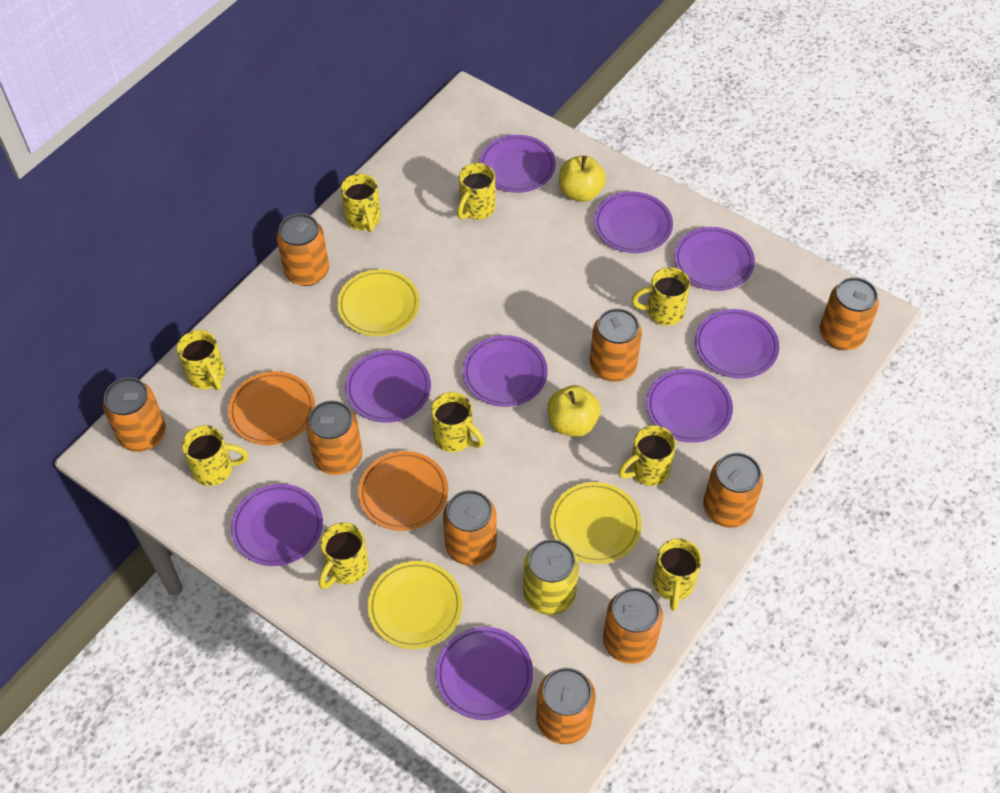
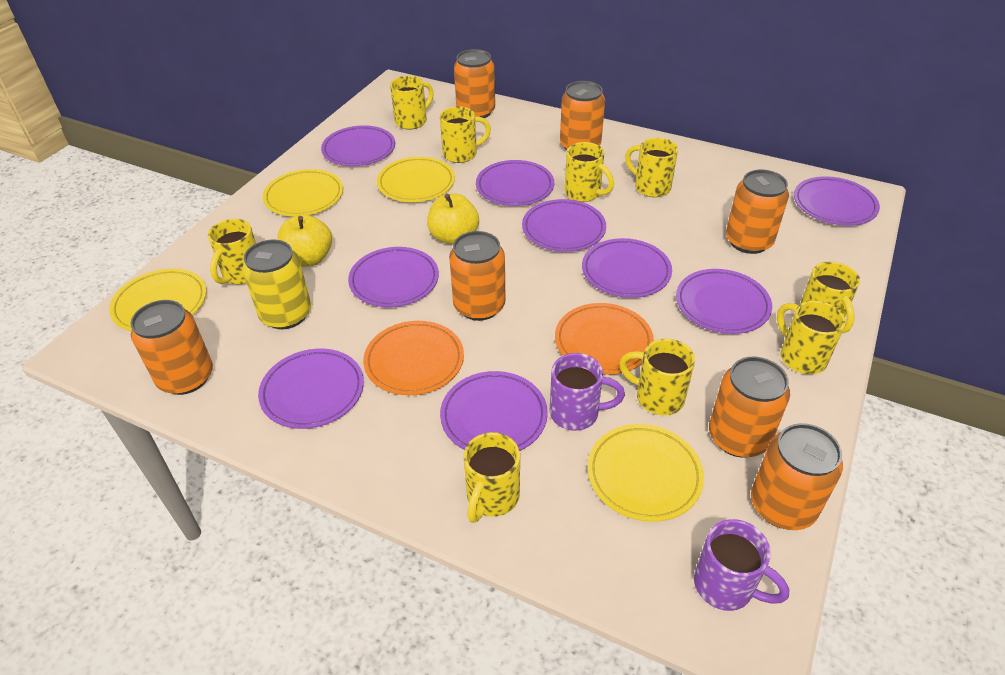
orange can: [103,377,166,452] [277,213,329,286] [306,400,362,475] [443,490,497,566] [536,668,596,744] [590,308,642,382] [603,587,663,664] [703,453,763,528] [819,277,879,350] = 9 -> [130,300,213,395] [449,231,506,321] [454,49,495,118] [560,81,605,151] [709,357,790,458] [726,170,789,254] [751,423,843,530] = 7
purple mug: none = 0 -> [550,353,625,431] [694,519,789,611] = 2
yellow plate: [337,269,420,336] [368,561,462,649] [550,482,642,564] = 3 -> [109,269,206,331] [263,169,343,216] [377,157,455,202] [587,424,704,522] = 4

